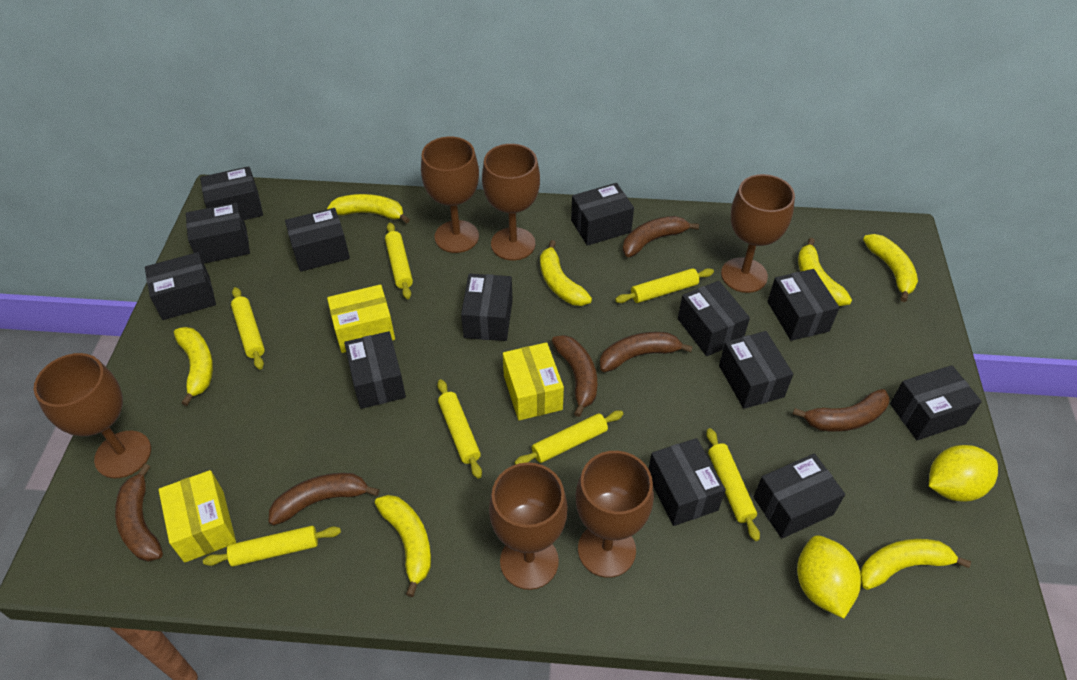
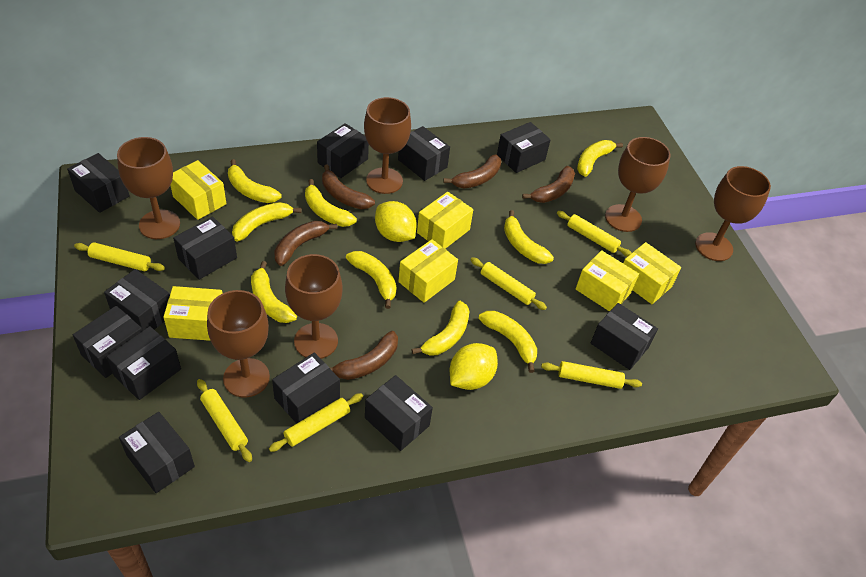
black box: [145,252,216,320] [186,202,250,264] [200,166,263,220] [285,208,350,272] [344,331,406,409] [461,274,513,341] [571,183,634,246] [648,438,726,526] [678,281,750,356] [719,331,793,409] [753,453,845,539] [767,269,840,341] [890,365,982,440] = 13 -> [67,153,130,213] [73,306,143,378] [104,269,170,330] [106,326,181,400] [119,412,195,493] [173,217,237,280] [272,352,340,424] [317,123,369,178] [365,375,433,451] [398,126,450,181] [497,122,551,173] [591,303,658,370] = 12
brown banana: [115,464,163,562] [268,473,380,525] [552,335,597,417] [600,332,693,372] [623,216,699,257] [793,389,890,432] = 6 -> [274,221,338,266] [322,165,375,209] [329,331,398,380] [443,154,501,188] [522,166,575,203] = 5
yellow banana: [174,327,213,406] [327,194,410,224] [375,495,431,597] [540,240,592,306] [798,238,852,306] [860,539,971,590] [863,234,918,302] = 7 -> [228,159,282,203] [232,202,302,242] [251,261,297,323] [305,179,357,227] [346,251,397,309] [411,301,469,356] [478,311,537,373] [504,210,554,264] [577,140,623,177] = 9
yellow box: [158,470,236,563] [327,284,395,353] [503,342,564,420] = 3 -> [163,286,223,341] [170,160,226,220] [398,239,458,303] [417,192,473,249] [576,250,639,311] [623,242,681,304] = 6
yellow rolling pin: [203,526,341,567] [231,287,265,370] [385,222,413,299] [437,379,482,479] [514,410,623,465] [615,268,714,303] [706,428,760,541] = 7 -> [74,242,165,271] [197,379,252,462] [269,393,363,452] [470,257,547,310] [541,361,642,389] [557,211,632,257] = 6

